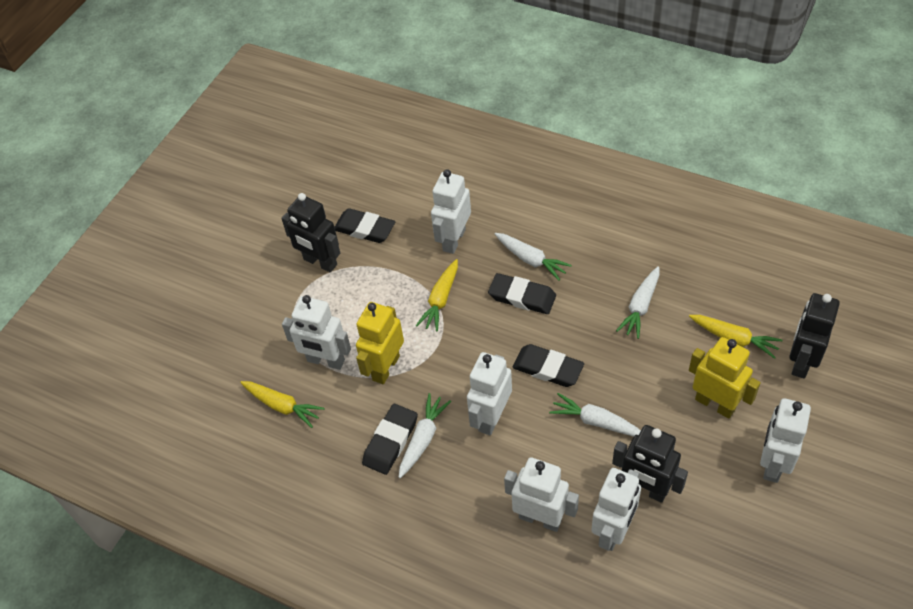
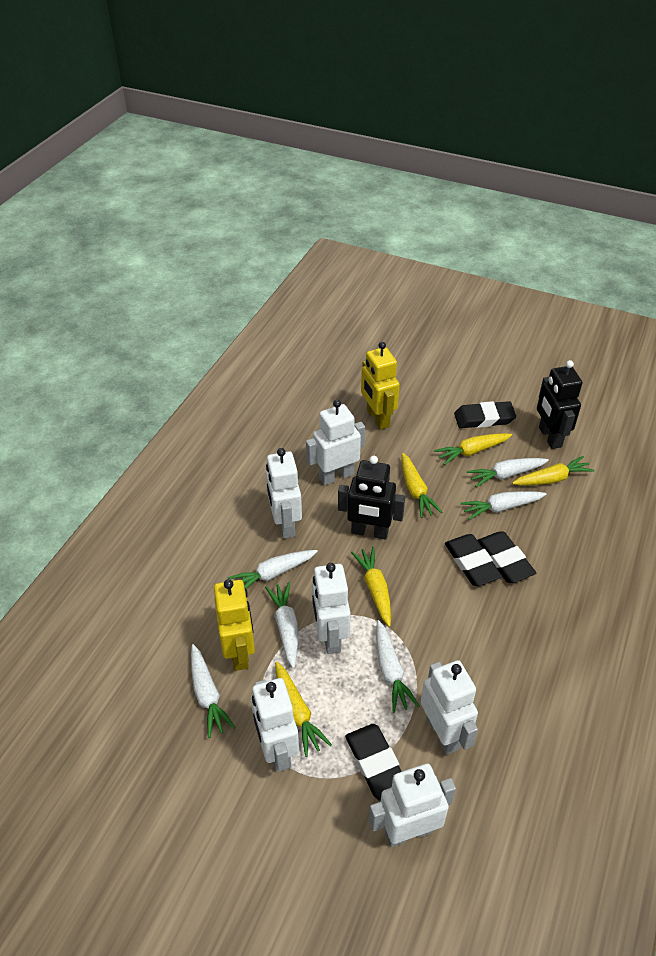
black robot: [281,193,340,272] [612,425,688,503] [789,293,840,379] = 3 -> [338,456,405,540] [537,360,582,449] = 2
white carrot: [399,393,451,478] [495,233,572,281] [549,393,641,437] [616,266,660,339] = 4 -> [191,644,236,738] [228,550,318,589] [265,582,298,669] [376,620,419,713] [460,491,547,520] [467,458,549,487] = 6
yellow carrot: [240,381,325,428] [416,259,458,332] [689,315,783,359] = 3 -> [275,662,332,757] [351,547,391,627] [402,453,442,518] [434,433,512,465] [512,456,595,485] = 5

